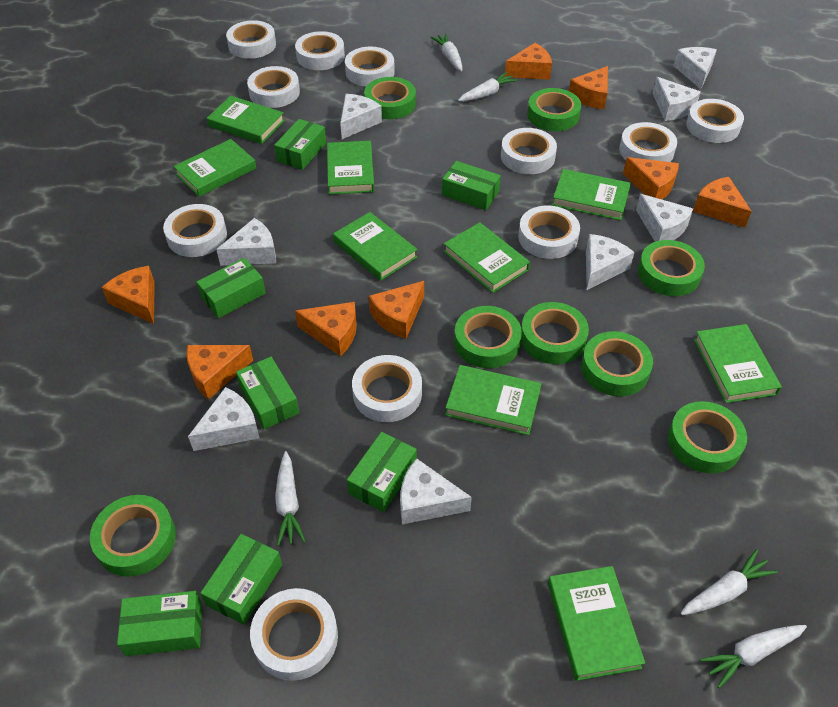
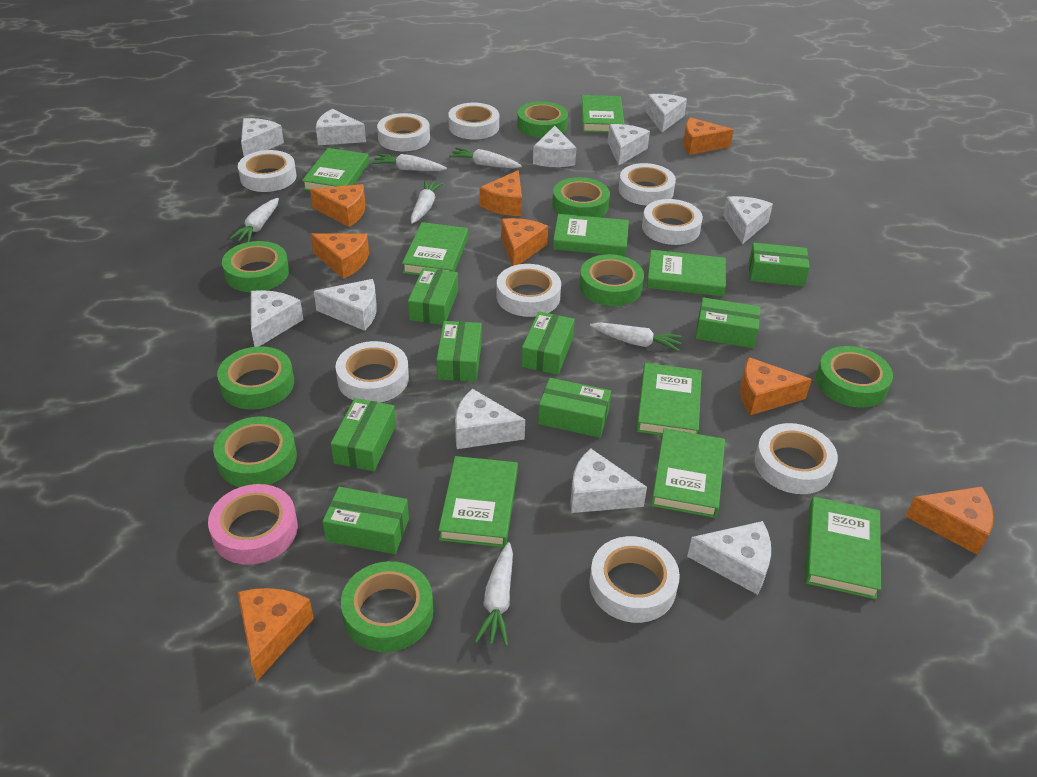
green box: [117,591,202,656] [196,258,266,318] [200,534,282,625] [236,357,299,429] [274,119,326,170] [347,432,417,512] [442,161,501,210] = 7 -> [322,487,409,554] [331,398,396,471] [408,268,458,325] [436,321,482,382] [521,311,575,375] [538,378,611,438] [695,297,760,348] [749,243,810,287] = 8
pink tape: none = 0 -> [208,484,298,565] = 1
white carrot: [275,451,306,546] [431,33,462,72] [458,72,518,101] [681,549,778,615] [700,625,807,688] = 5 -> [229,198,279,242] [372,154,447,171] [411,180,444,224] [449,147,522,169] [474,542,513,646] [590,322,683,352] = 6
white cheese: [188,387,260,451] [216,218,276,266] [340,94,382,139] [400,458,472,524] [586,234,635,290] [636,194,693,242] [653,77,701,121] [673,47,717,89] = 8 -> [241,118,284,157] [251,290,304,347] [314,279,377,331] [316,109,366,145] [455,389,525,449] [533,126,576,167] [570,448,647,513] [608,124,650,166] [646,94,687,132] [687,521,771,595] [723,196,773,244] = 11
white tape: [163,204,227,257] [226,20,276,59] [247,66,300,108] [250,588,338,681] [295,31,345,70] [345,46,395,87] [352,355,422,422] [501,128,557,174] [518,206,580,259] [619,122,677,162] [686,99,744,143] = 11 -> [238,150,296,192] [336,341,409,403] [377,113,430,151] [448,103,499,140] [496,264,561,317] [589,536,680,623] [619,163,676,206] [642,199,703,245] [755,423,838,494] = 9

